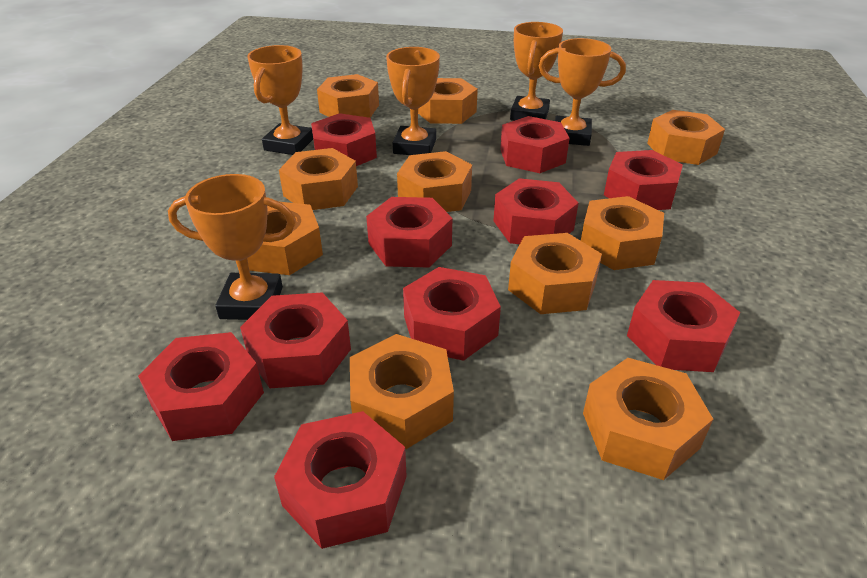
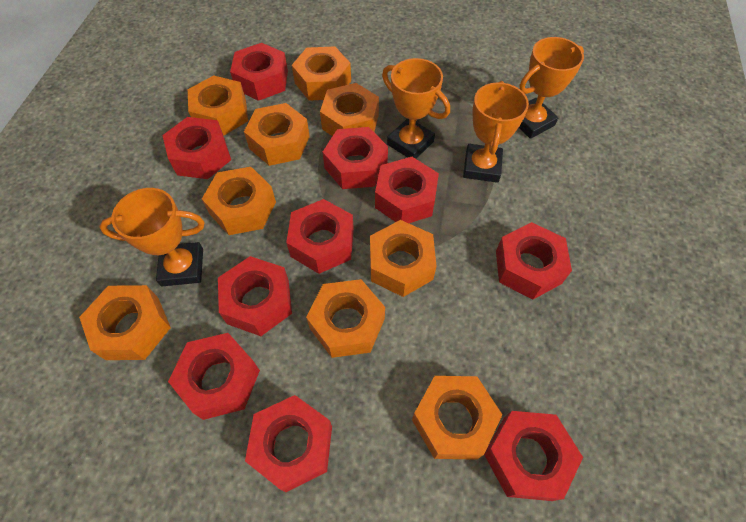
orange nut: [247,202,323,275] [279,148,358,210] [317,74,379,118] [350,334,454,449] [397,151,472,212] [418,78,478,124] [508,233,602,314] [581,196,664,270] [583,358,713,480] [647,110,725,165] = 10 -> [79,285,171,360] [188,75,248,136] [202,167,276,235] [244,103,310,166] [292,46,351,101] [306,279,385,358] [320,83,379,136] [370,220,437,297] [412,376,503,460] = 9
orange trophy: [168,174,295,320] [247,45,313,155] [386,47,440,155] [510,22,563,121] [539,38,626,146] = 5 -> [99,188,205,286] [382,58,450,159] [463,81,529,183] [519,37,584,139] = 4

